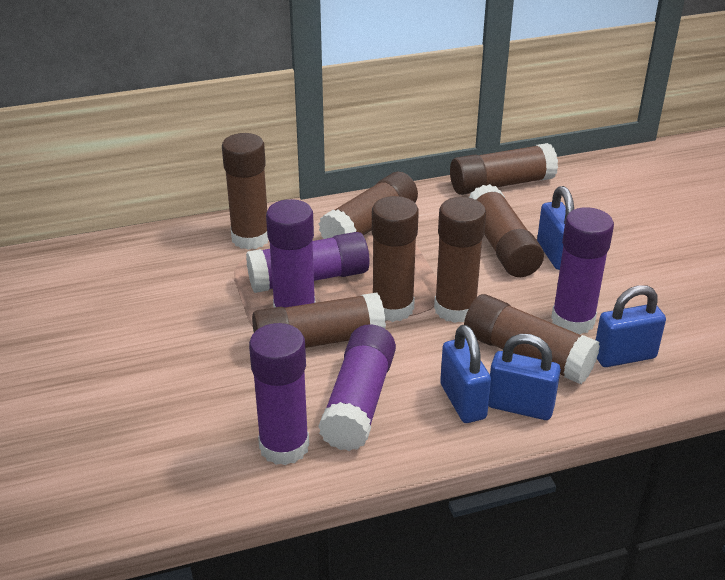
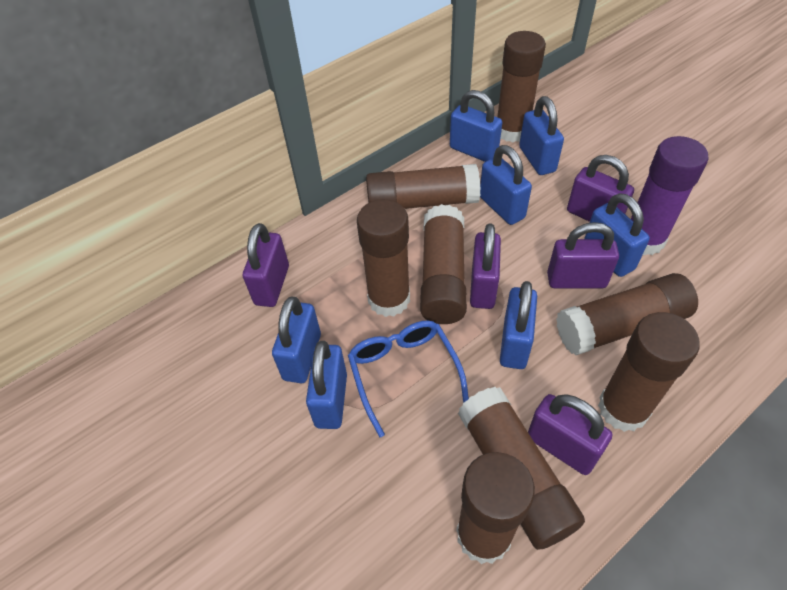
blue glasses: none = 0 -> [348,320,469,437] = 1
blue padlock: [440,325,491,423] [488,334,561,420] [537,186,574,270] [596,285,666,367] = 4 -> [272,296,321,383] [306,341,347,429] [450,90,502,162] [480,145,532,225] [500,281,537,369] [519,96,564,175] [584,193,650,277] = 7
purple glue stick: [246,232,370,293] [249,323,309,465] [266,199,316,308] [318,324,396,451] [551,207,614,334] = 5 -> [631,136,708,255] = 1
purple padlock: none = 0 -> [243,223,289,307] [470,223,501,309] [528,394,612,475] [547,222,619,288] [567,155,634,222] = 5

